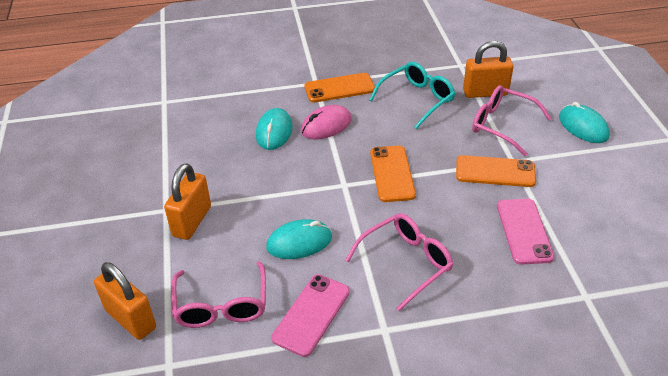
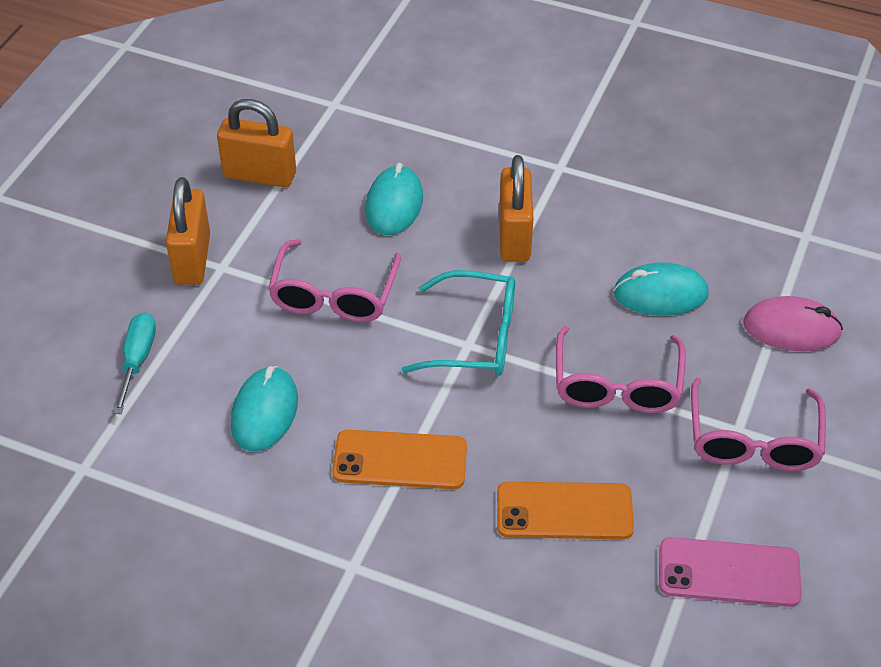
orange phone: [304,73,375,103] [370,146,416,202] [456,155,536,187] = 3 -> [332,429,467,489] [497,482,634,539] = 2
pink phone: [271,274,350,357] [497,199,554,265] = 2 -> [659,537,802,607] = 1
turquoise screwdriver: none = 0 -> [113,312,156,414] = 1

